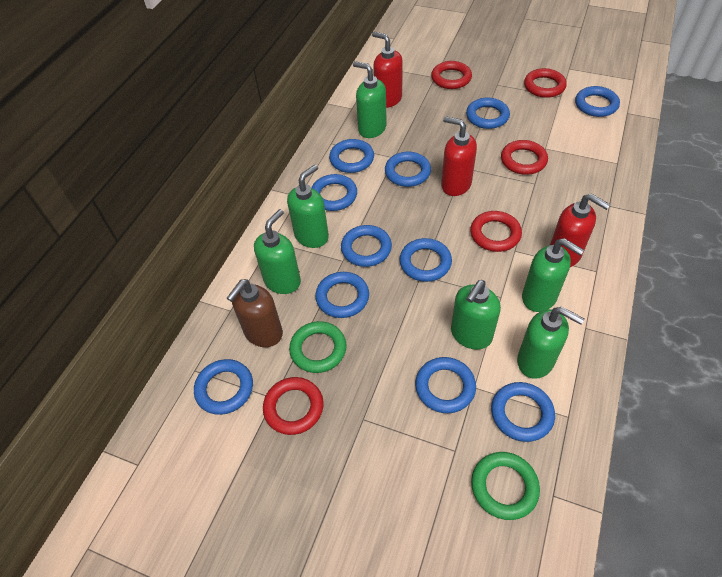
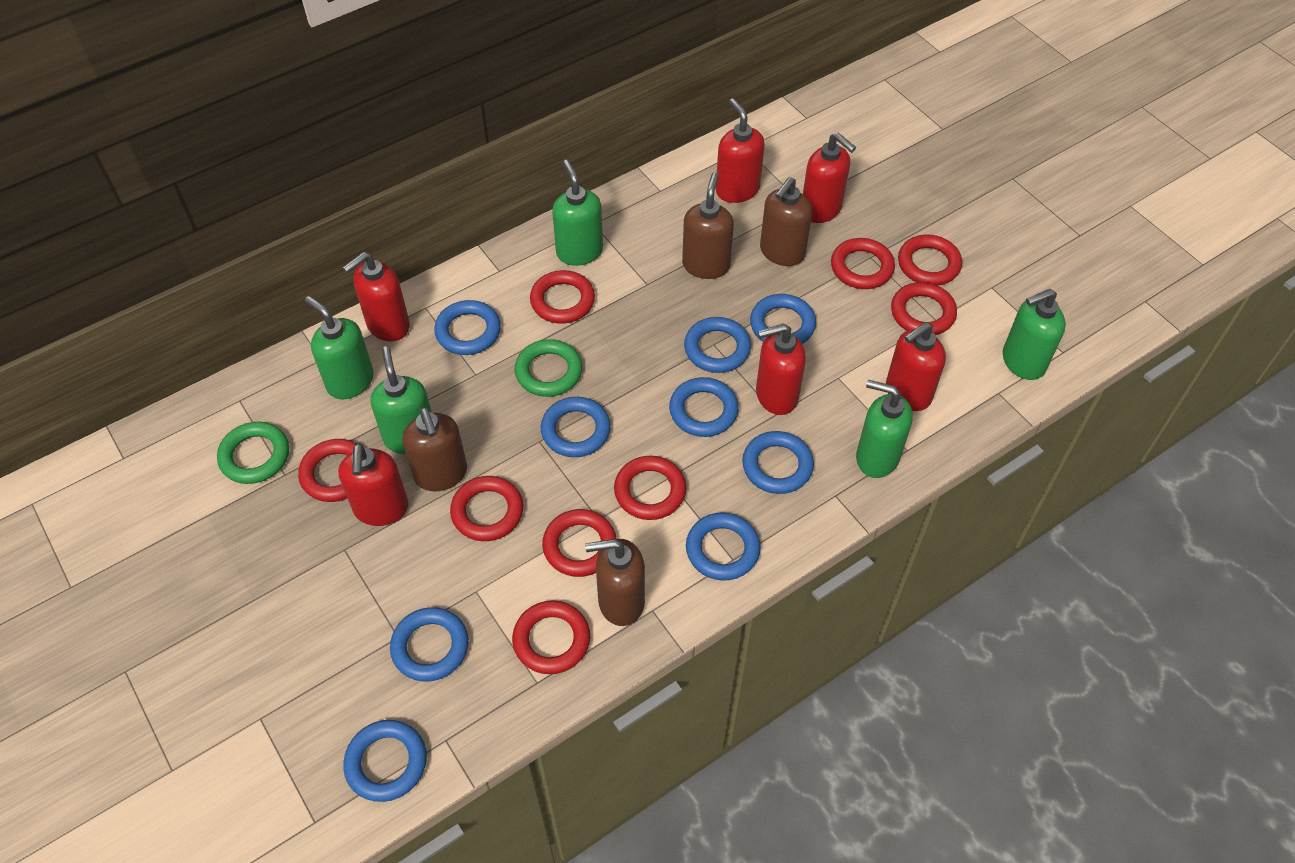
blue ring: [194,359,253,415] [311,174,357,211] [315,272,369,318] [329,139,374,173] [341,225,392,267] [385,152,431,187] [399,238,452,282] [415,357,476,413] [466,98,510,129] [491,382,555,442] [575,86,620,117] = 11 -> [343,720,427,802] [390,607,469,681] [434,300,501,355] [541,397,611,457] [669,377,738,437] [684,317,751,373] [686,512,760,581] [742,431,814,494] [750,294,816,344] = 9
brown soap dispenser: [227,279,283,347] = 1 -> [402,407,467,491] [585,539,645,626] [682,172,734,279] [760,177,812,266] = 4
green soap dispenser: [254,209,301,294] [287,164,329,248] [353,61,387,138] [451,280,501,350] [517,307,584,379] [522,238,584,312] = 6 -> [305,296,374,399] [371,346,432,454] [552,160,603,266] [856,380,913,478] [1003,289,1066,380] = 5
red ring: [263,377,324,435] [431,61,472,89] [470,211,522,252] [501,140,548,175] [524,68,567,98] = 5 -> [298,439,357,502] [450,476,523,541] [512,600,590,674] [530,270,595,324] [542,509,617,577] [614,456,686,520] [831,238,895,289] [891,282,957,335] [898,235,962,286] = 9
red soap dispenser: [372,32,403,108] [441,116,477,196] [550,193,611,267] = 3 -> [338,443,408,526] [343,252,410,341] [716,98,765,203] [756,323,806,415] [803,132,856,223] [886,322,946,411] = 6

